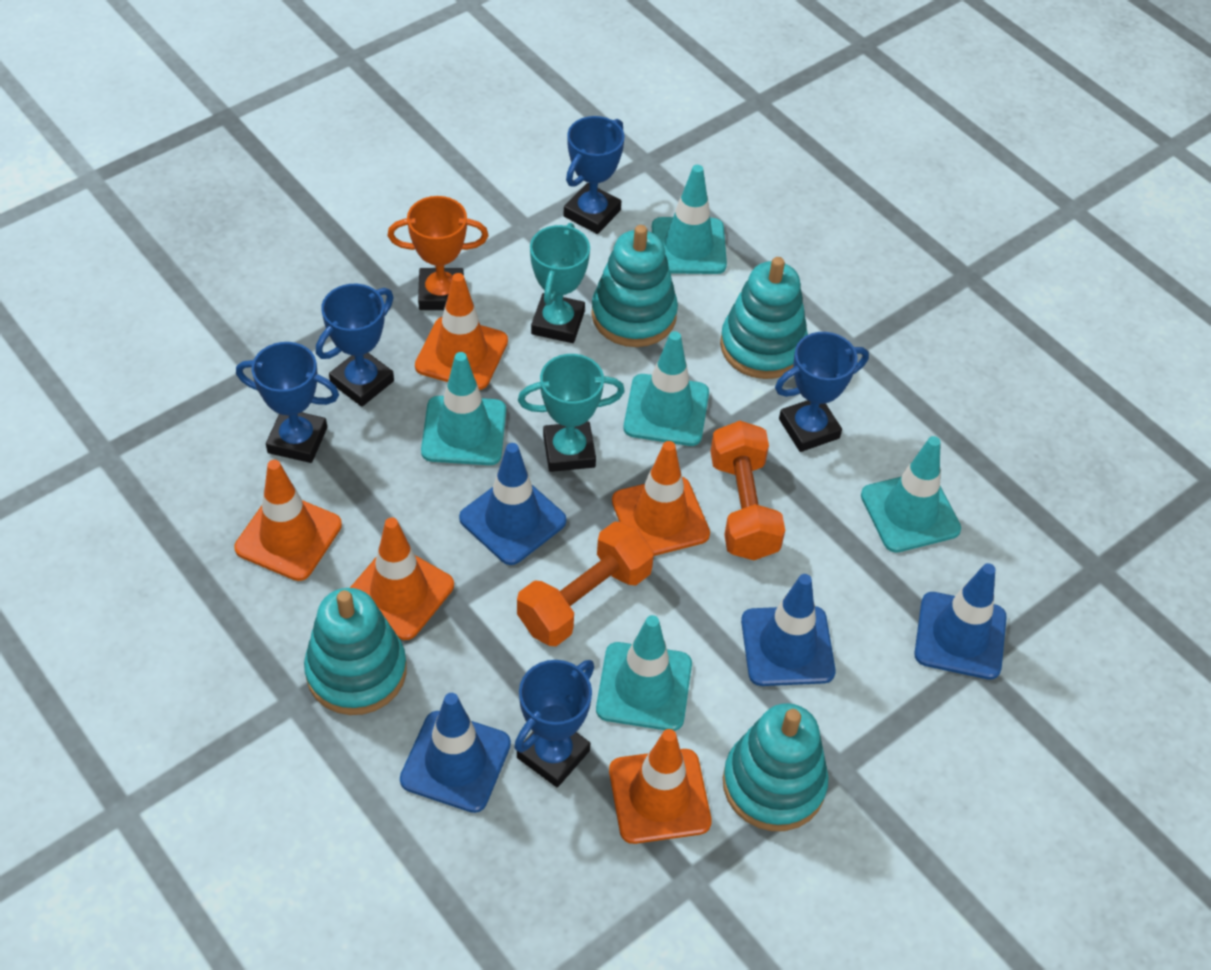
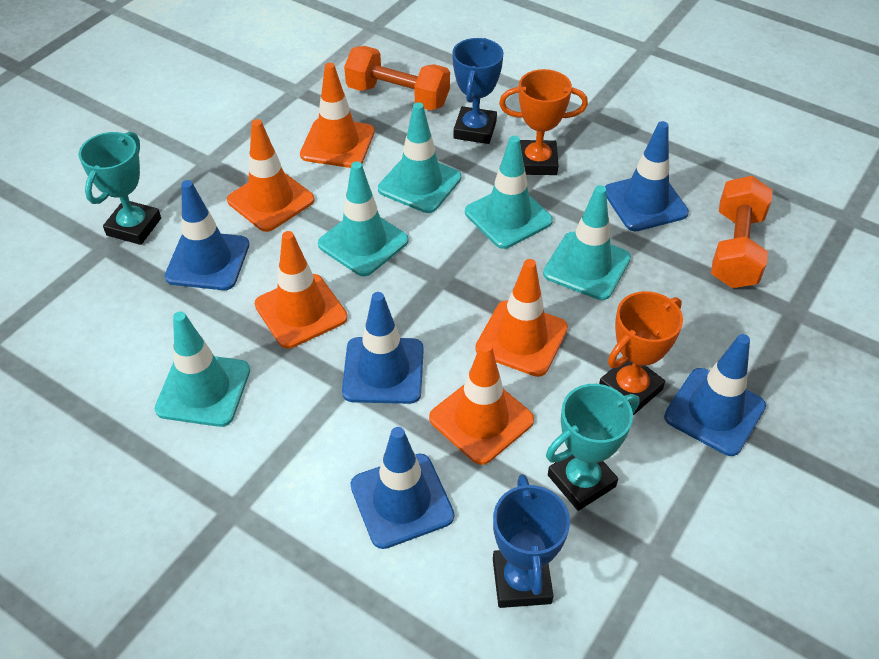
blue traffic cone: [400,693,511,813] [459,443,567,565] [741,574,836,686] [914,563,1007,680] = 4 -> [165,180,249,290] [342,292,424,404] [350,427,454,549] [605,121,689,231] [664,334,766,456] = 5
blue trophy: [236,342,339,463] [316,284,394,407] [514,660,594,787] [564,116,624,234] [775,332,869,452] = 5 -> [452,38,504,144] [493,474,570,608] = 2
orange trophy: [388,196,488,310] = 1 -> [499,69,588,175] [599,291,683,415] = 2
turquoise stacking toy: [304,588,407,715] [591,225,678,347] [720,257,808,379] [723,703,829,831] = 4 -> none = 0

